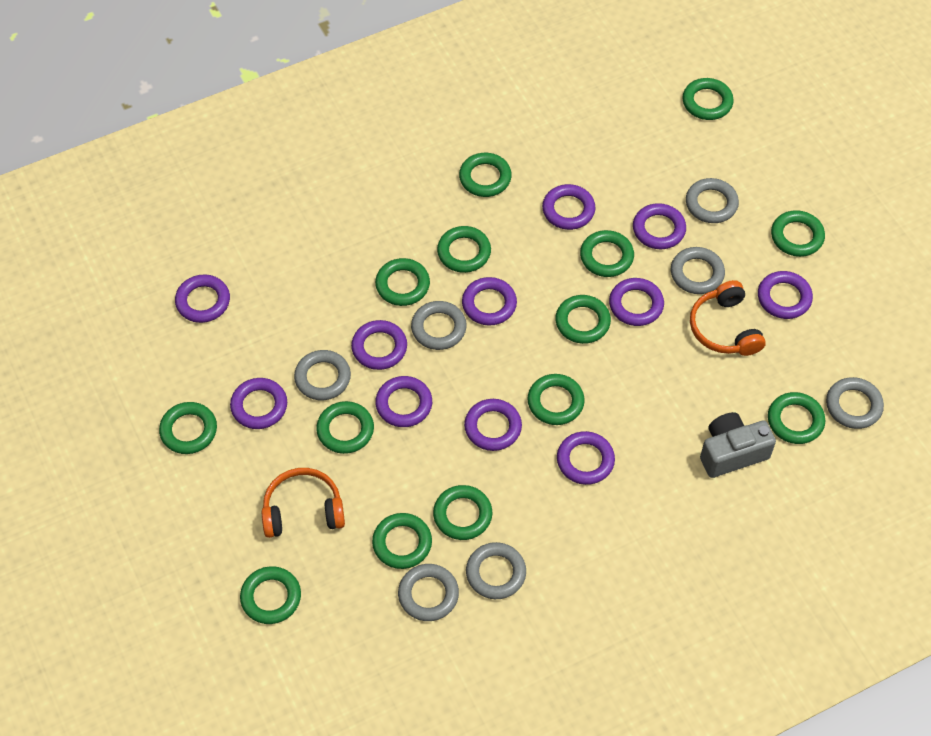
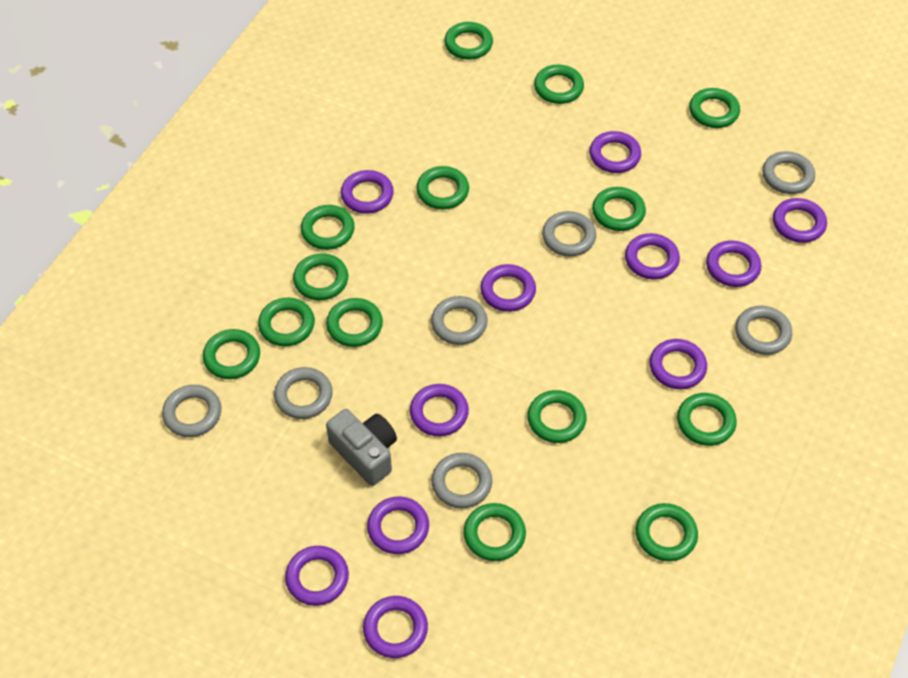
orange headphones: [262,468,345,538] [690,280,766,356] = 2 -> none = 0

